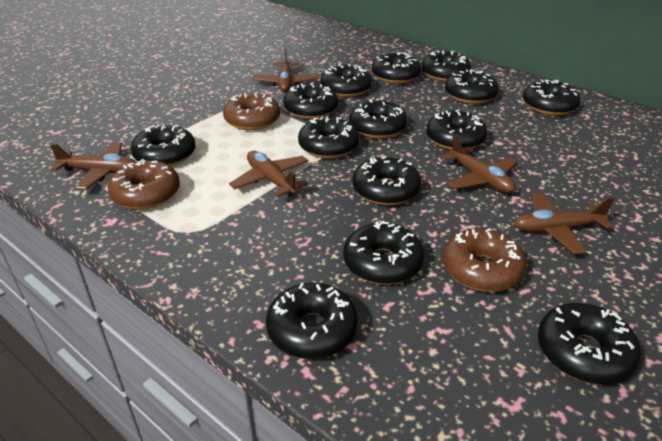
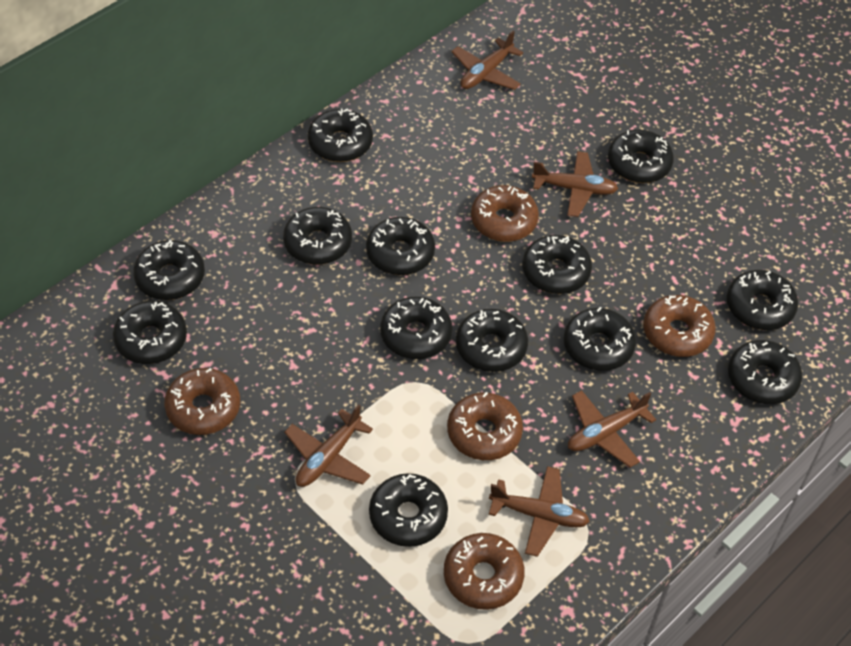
black donut: [131,124,195,166] [266,283,358,359] [283,82,338,119] [298,116,359,159] [320,64,372,97] [343,221,424,285] [349,98,407,138] [352,156,421,205] [372,52,421,84] [421,50,471,82] [426,109,487,150] [445,69,499,104] [523,80,580,116] [538,303,641,385] = 14 -> [113,301,187,364] [133,240,205,300] [283,207,352,265] [308,108,373,162] [366,217,435,275] [369,473,448,547] [380,296,452,359] [456,309,528,372] [522,235,592,294] [564,307,636,371] [608,130,674,183] [727,270,798,330] [728,340,802,404] = 13
brown donut: [108,159,180,210] [223,92,280,130] [442,228,527,292] = 3 -> [164,368,240,435] [444,533,525,610] [447,392,523,460] [471,185,539,242] [643,295,716,357] = 5

